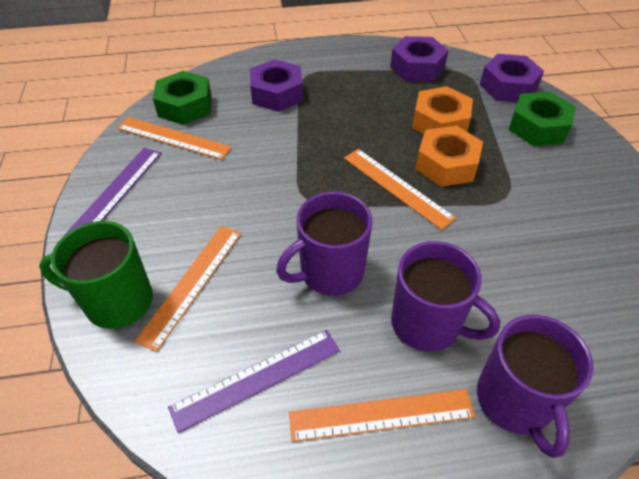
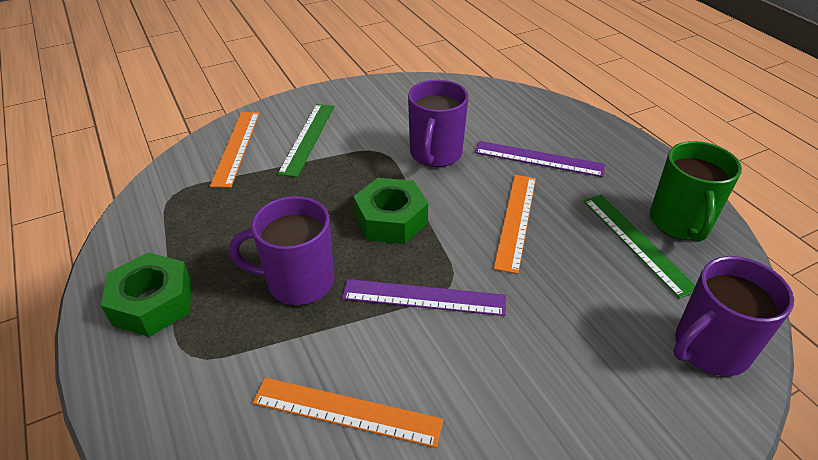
green ruler: none = 0 -> [278,104,334,177] [583,195,695,299] = 2
orange nut: [412,86,473,134] [415,126,483,187] = 2 -> none = 0
orange ruler: [117,117,232,160] [135,226,241,352] [289,389,475,442] [344,149,456,230] = 4 -> [210,112,260,188] [252,378,443,448] [493,175,536,274] = 3
purple nut: [250,59,303,112] [390,36,449,82] [480,54,544,102] = 3 -> none = 0

